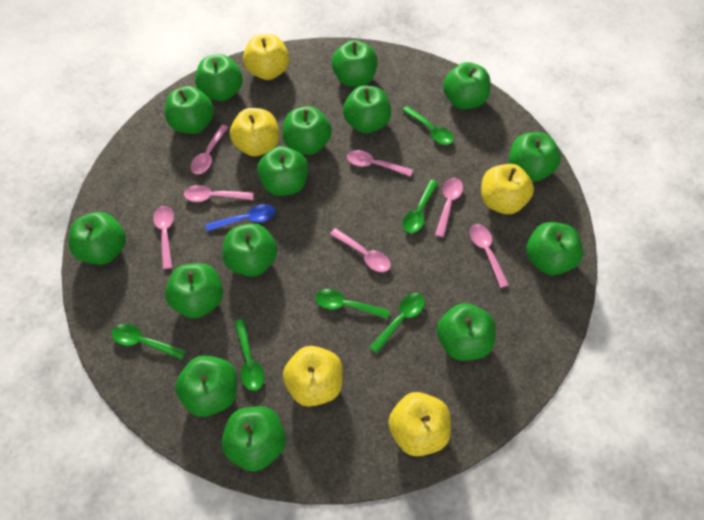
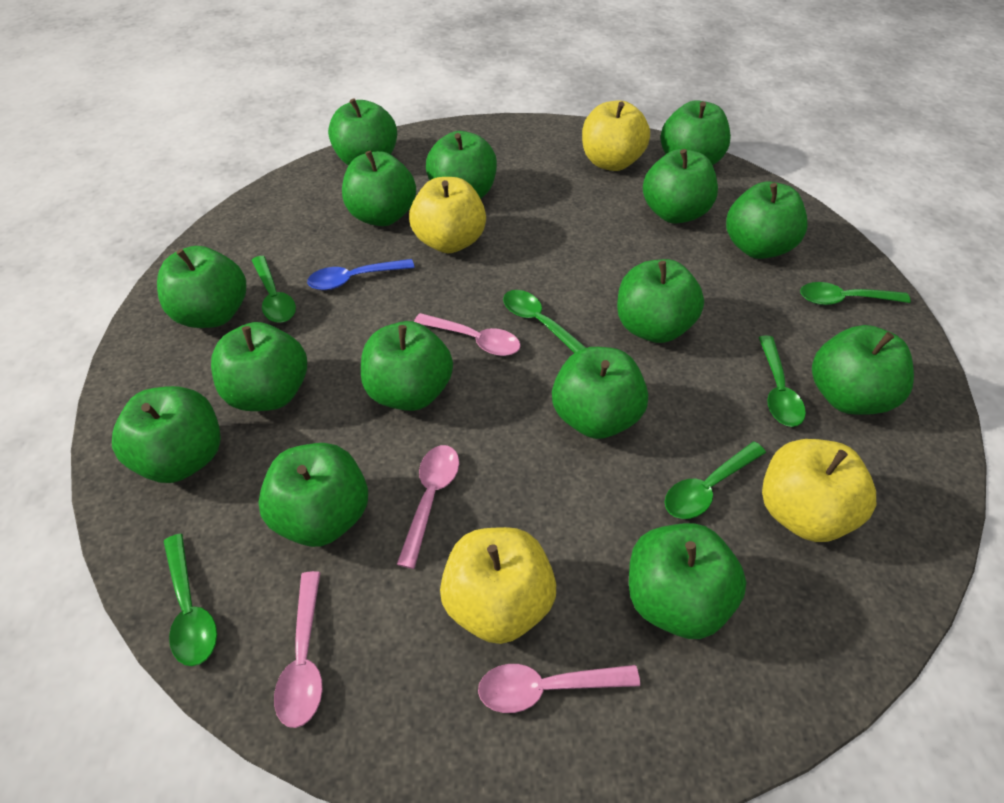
pink spoon: [153,206,174,269] [184,185,254,202] [190,125,228,174] [330,228,391,272] [347,150,413,177] [435,178,463,237] [470,224,509,288] = 7 -> [274,571,323,728] [397,445,459,569] [414,313,521,356] [478,664,640,713] = 4
yellow apple: [230,108,279,157] [243,34,289,80] [283,346,343,407] [388,392,451,456] [481,164,534,214] = 5 -> [409,177,486,253] [440,527,556,644] [582,100,650,171] [762,439,876,542] = 4

